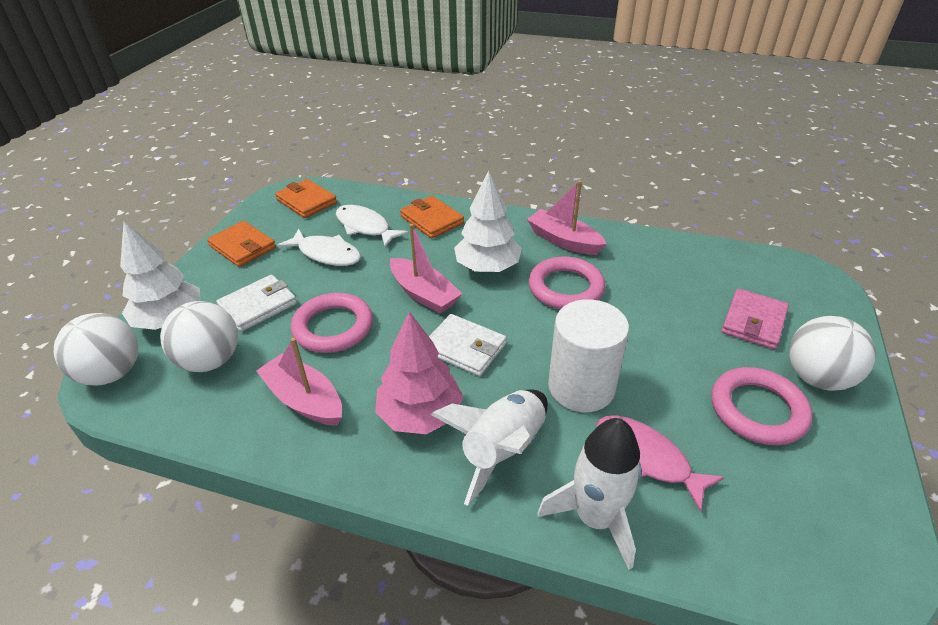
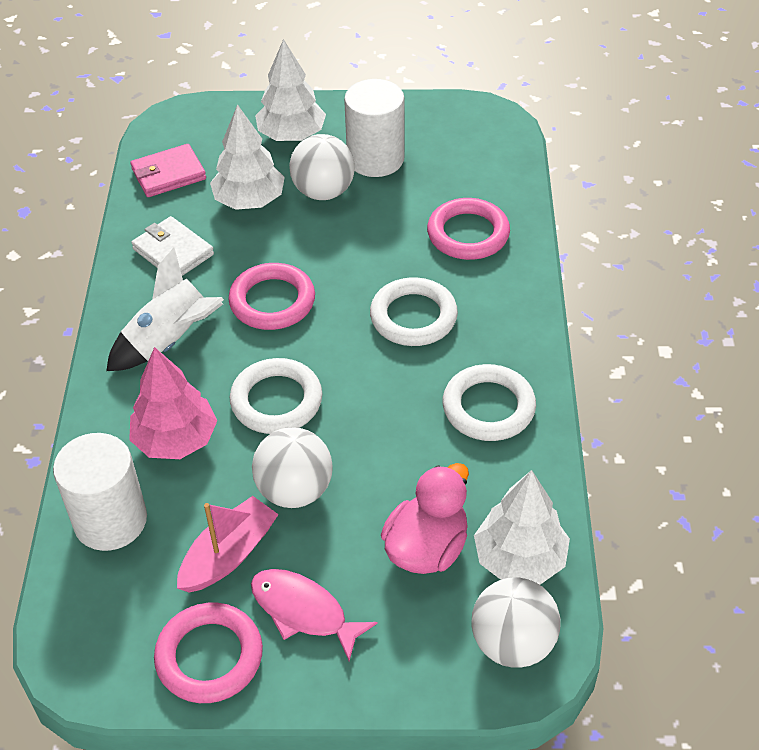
orange wallet: [207,221,276,267] [275,179,337,218] [400,196,464,238] = 3 -> none = 0
pink boat: [256,337,342,426] [390,224,462,314] [527,180,607,255] = 3 -> [177,496,279,593] = 1
pink duck: none = 0 -> [381,463,469,574] = 1
white cylinder: [548,299,629,412] = 1 -> [53,433,147,551] [344,79,405,177] = 2
white fish: [277,229,361,266] [336,205,408,247] = 2 -> none = 0
white ring: none = 0 -> [230,358,323,434] [370,277,458,346] [443,364,536,441] = 3
white rocket: [431,390,548,506] [538,418,642,570] = 2 -> [106,248,224,371] = 1
white tree: [120,221,201,330] [454,171,522,272] = 2 -> [210,104,285,210] [255,39,326,141] [474,470,570,585] = 3
white wallet: [216,275,297,332] [429,314,506,376] = 2 -> [131,216,214,276] = 1

